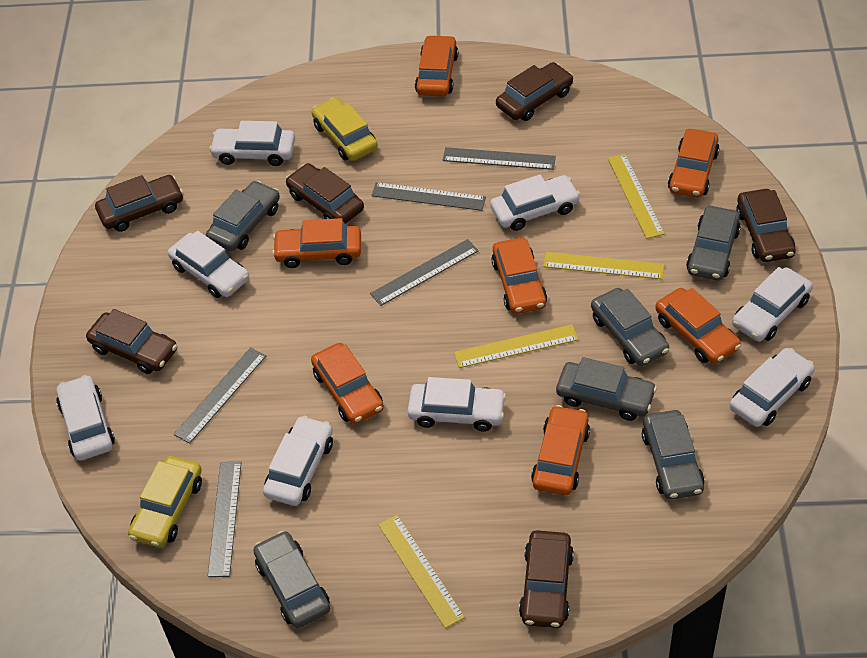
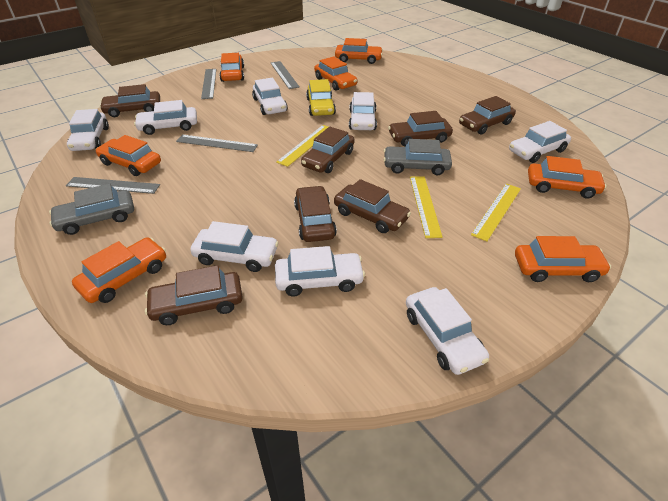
brown car: [86,309,177,374] [95,175,183,232] [286,163,364,224] [496,62,573,121] [519,530,574,628] [736,189,796,262] = 6 -> [99,84,160,117] [145,265,243,325] [294,186,337,242] [301,127,354,173] [334,179,411,233] [388,111,453,147] [459,96,516,135] = 7
grey car: [206,181,280,251] [253,531,330,628] [556,357,657,421] [591,288,669,366] [642,410,705,500] [686,206,741,281] = 6 -> [49,184,134,235] [384,139,452,175] = 2
grey ruler: [174,347,266,444] [208,462,242,577] [370,239,479,306] [371,182,486,211] [443,147,556,170] = 5 -> [66,177,160,194] [176,135,258,152] [201,69,216,99] [271,61,299,89] = 4
yellow car: [128,456,202,548] [312,98,378,161] = 2 -> [306,79,336,116] = 1
yellow ruler: [378,515,465,628] [454,324,578,368] [543,252,664,279] [608,154,665,239] = 4 -> [276,125,328,167] [410,176,443,238] [471,183,521,242] = 3

